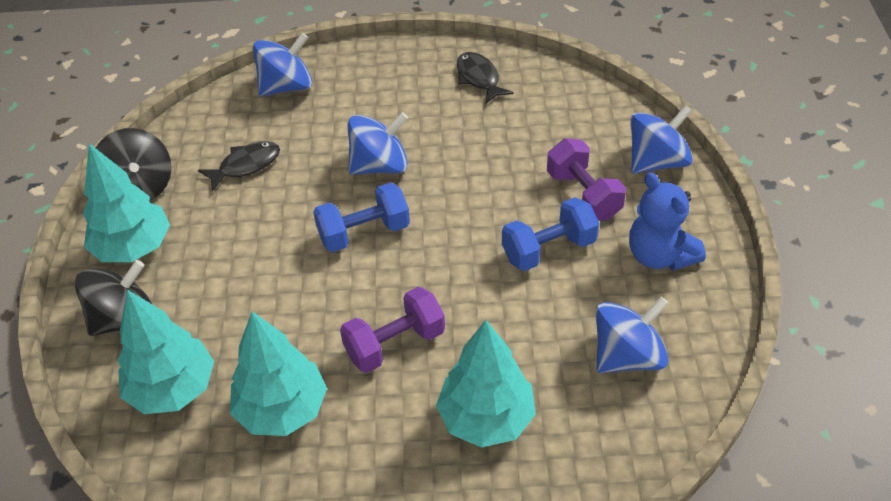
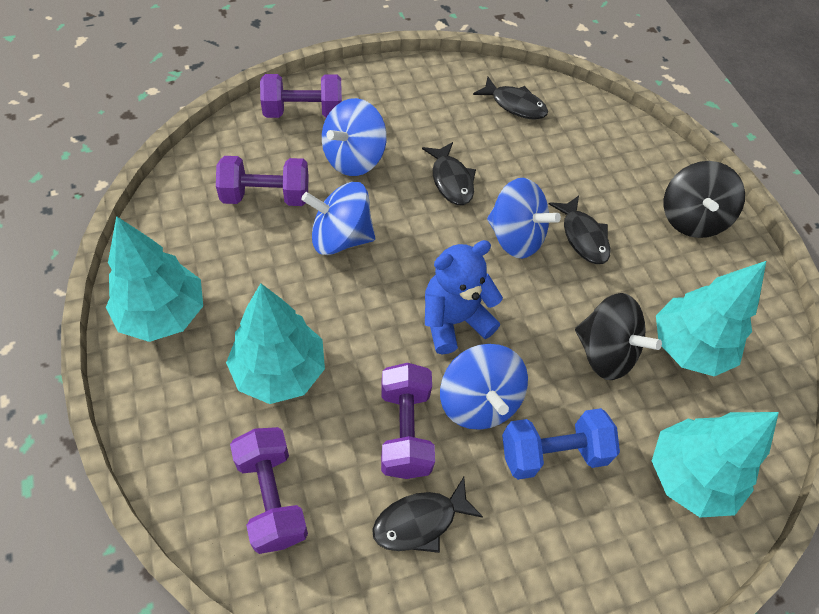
black fish: [198,141,280,192] [457,52,514,104] = 2 -> [372,477,483,553] [422,142,476,205] [473,77,548,120] [549,196,611,264] = 4
blue dumbbell: [313,183,410,252] [502,197,599,271] = 2 -> [502,408,620,480] = 1
purple dumbbell: [340,287,445,373] [547,139,626,221] = 2 -> [216,156,309,206] [230,427,308,554] [260,74,342,118] [381,363,435,479] = 4

